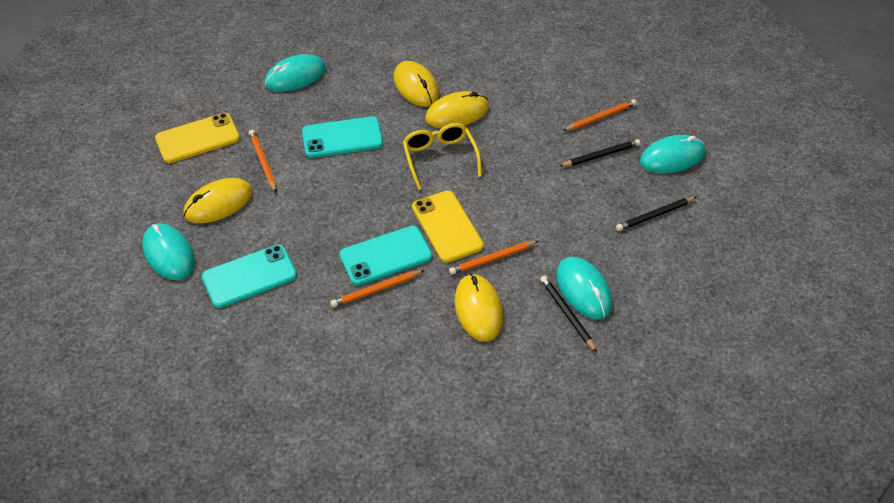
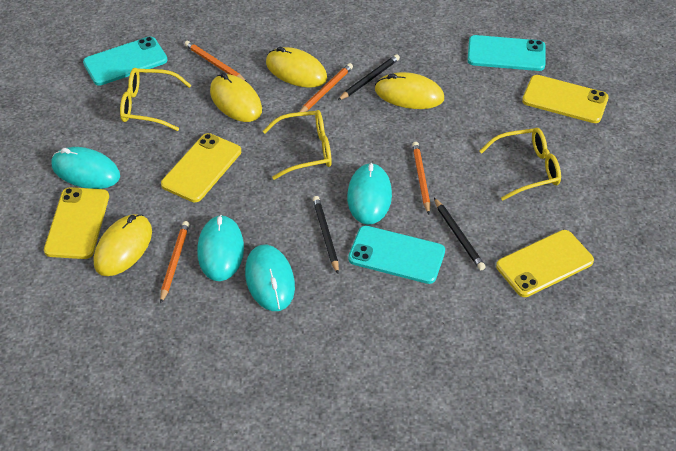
yellow glasses: [403,123,482,190] = 1 -> [120,68,191,131] [263,110,332,180] [479,128,561,201] = 3
yellow phone: [155,113,240,163] [412,191,484,263] = 2 -> [44,187,109,259] [161,133,241,202] [496,230,594,297] [522,75,609,123] = 4

